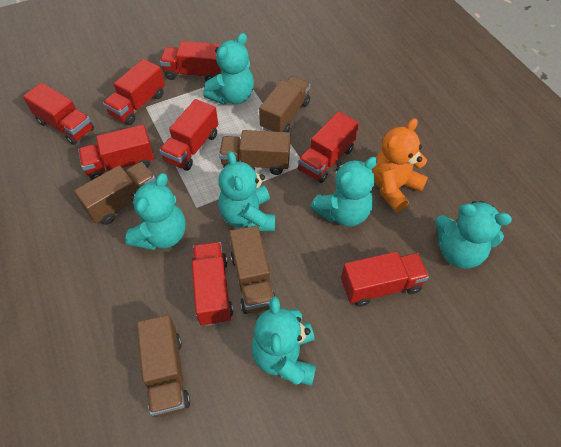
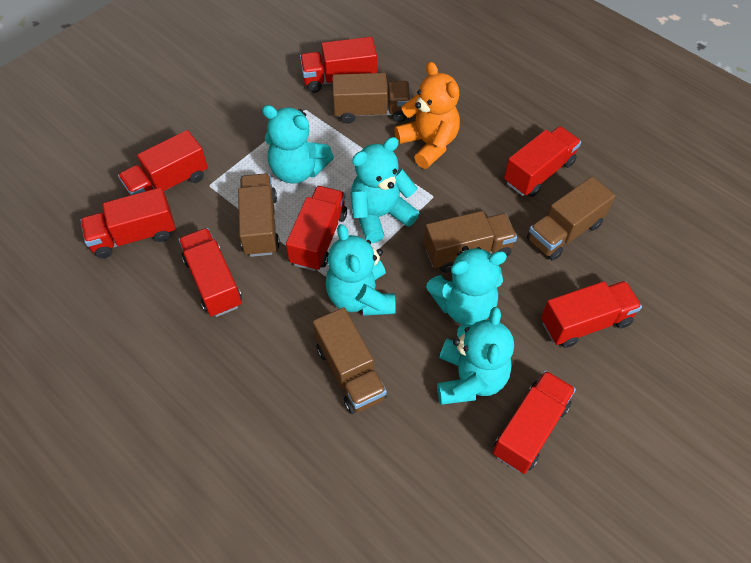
turquoise teddy bear: [125,173,186,250] [203,33,254,105] [218,151,275,231] [252,297,316,385] [310,157,378,227] [435,201,512,269] = 6 -> [262,105,334,183] [326,224,396,316] [350,137,419,243] [426,246,507,325] [437,307,514,405] = 5

